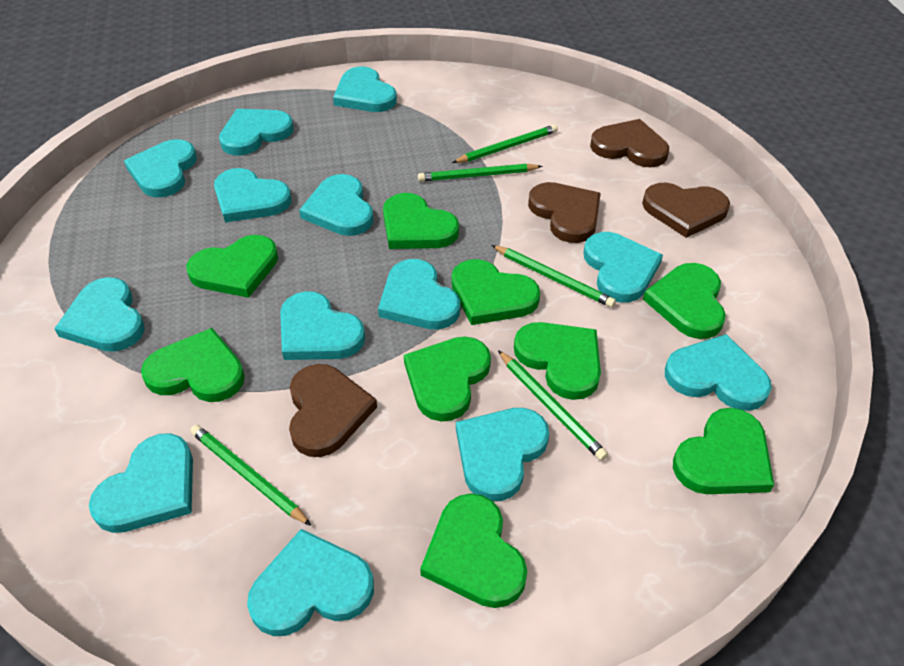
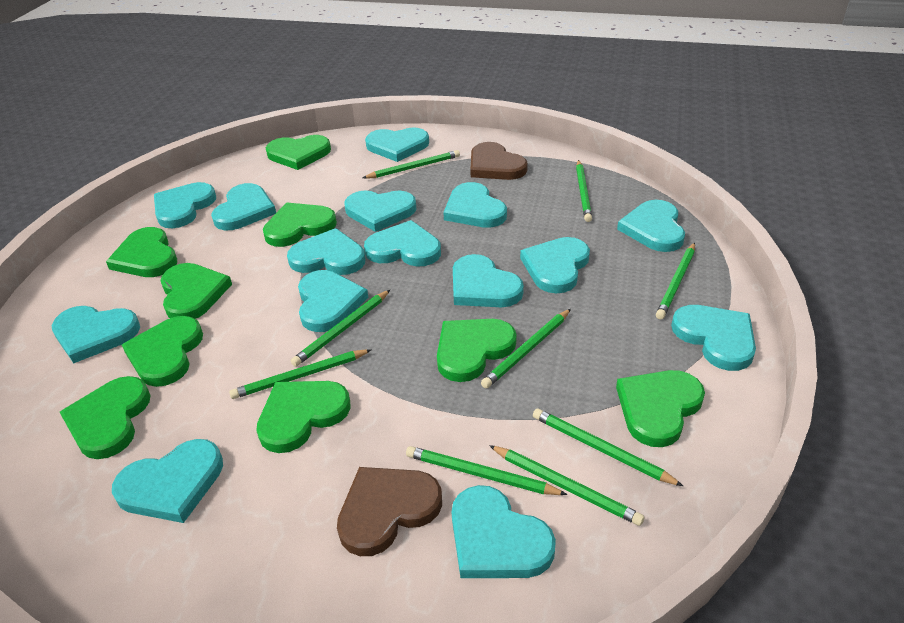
brown heart: [289,364,377,457] [528,182,601,243] [590,119,669,168] [642,183,730,238] = 4 -> [337,467,442,556] [470,142,528,180] = 2
green pencil: [190,425,312,526] [418,164,543,182] [452,124,558,163] [492,245,616,308] [498,350,608,461] = 5 -> [229,349,372,399] [291,290,390,367] [363,150,460,179] [406,446,568,495] [481,309,571,388] [489,445,644,526] [533,408,683,486] [576,160,592,222] [656,242,695,319] = 9
turquoise heart: [54,277,144,352] [89,433,193,533] [124,139,197,197] [214,168,291,223] [219,109,294,156] [247,529,374,636] [280,291,365,360] [299,174,373,236] [333,67,397,112] [378,259,460,329] [456,408,549,501] [583,232,663,303] [665,334,772,411] = 13 -> [52,306,140,363] [112,439,223,523] [154,182,216,228] [211,183,276,230] [287,228,365,275] [298,270,368,332] [344,190,416,232] [364,220,441,267] [365,127,429,162] [443,182,507,228] [452,485,556,578] [453,254,524,307] [520,237,590,293] [617,200,685,252] [671,305,756,371] = 15

